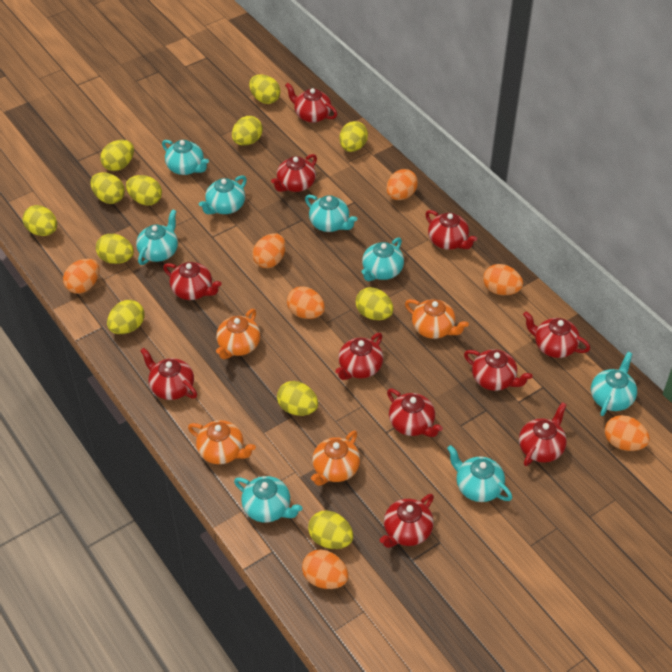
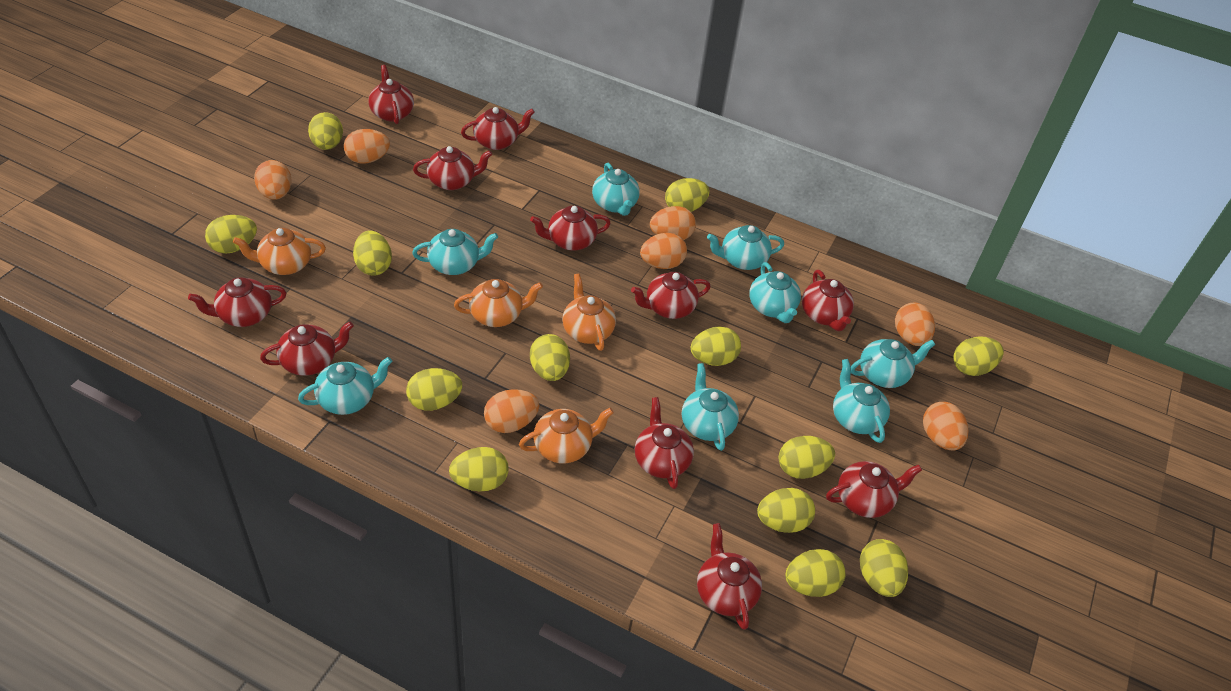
yellow egg: [23,205,57,236] [91,172,125,204] [96,234,134,264] [100,140,134,171] [107,300,145,334] [126,175,162,206] [232,116,263,146] [249,74,280,104] [277,381,318,416] [308,510,353,549] [340,121,368,152] [356,287,394,320] = 12 -> [205,215,257,254] [308,112,343,150] [353,230,392,276] [406,368,462,411] [449,447,508,491] [530,334,570,381] [665,178,710,212] [690,326,741,366] [757,488,815,533] [779,436,835,479] [785,549,846,597] [860,539,908,597] [953,336,1004,376] = 13

